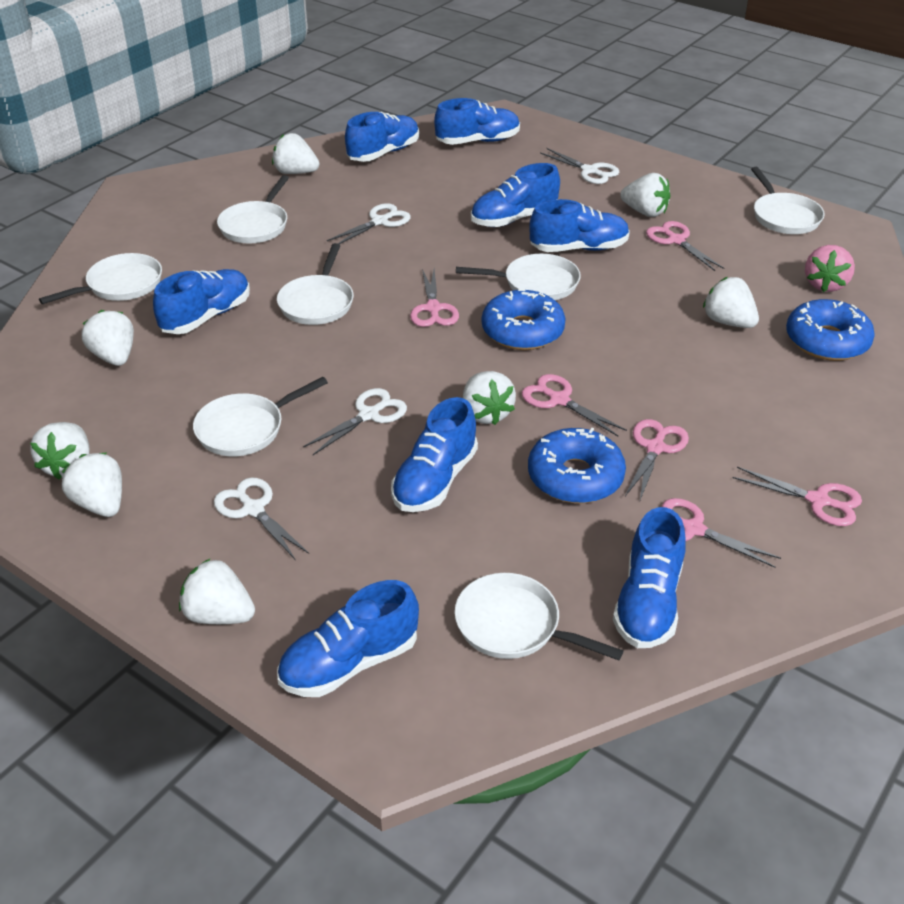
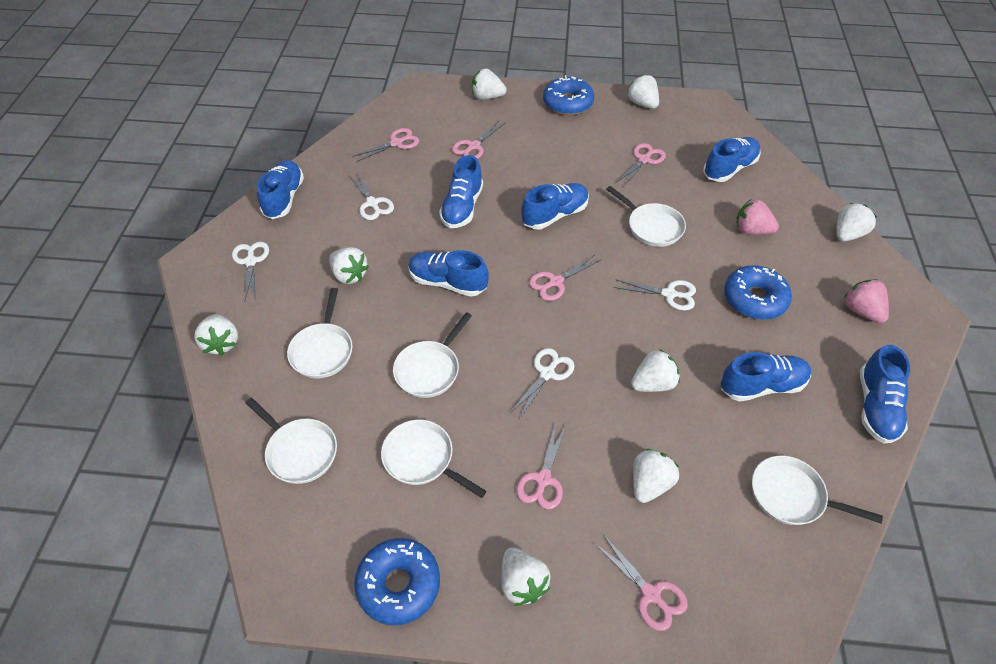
blue shoe: [153,269,250,334] [277,580,419,697] [345,112,419,162] [391,397,478,512] [434,98,520,145] [471,163,560,227] [530,199,630,252] [613,507,686,648] = 8 -> [257,160,304,219] [408,250,489,297] [439,155,483,228] [521,183,589,229] [703,137,761,182] [721,352,811,402] [860,345,910,443] = 7
pink strawberry: [805,245,855,292] = 1 -> [736,199,779,235] [844,279,889,323] = 2
white pan: [39,253,162,304] [193,377,328,456] [217,175,289,243] [277,243,354,325] [455,573,623,660] [456,254,581,300] [751,167,825,234] = 7 -> [245,398,337,484] [287,288,353,378] [381,420,486,498] [393,312,472,398] [606,186,686,247] [752,456,883,525] = 6

